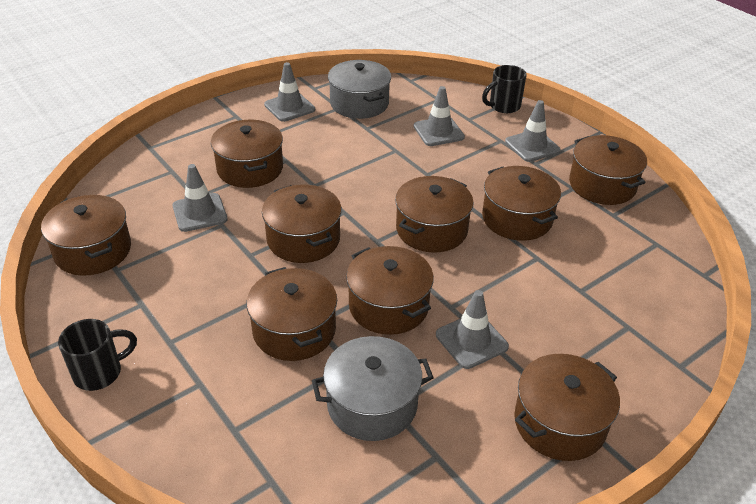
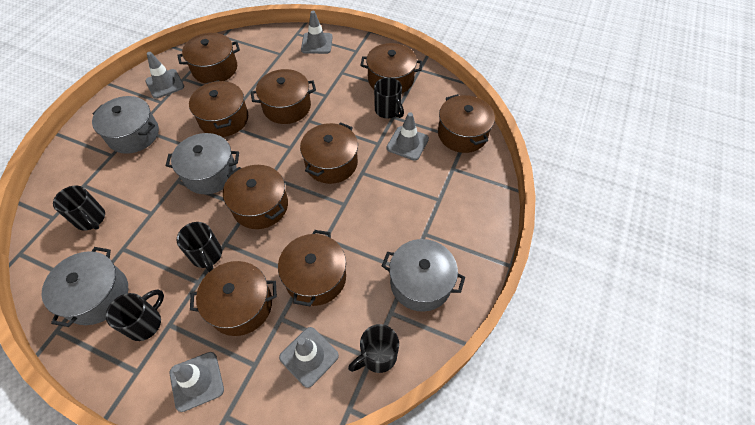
black mug: [58,319,137,391] [482,65,527,113] = 2 -> [53,186,105,231] [106,290,164,341] [177,222,222,272] [348,324,399,373] [374,77,404,118] = 5
grey pot: [312,336,434,441] [328,60,391,119] = 2 -> [42,247,128,327] [92,96,159,154] [166,133,239,194] [382,239,465,312] = 4

